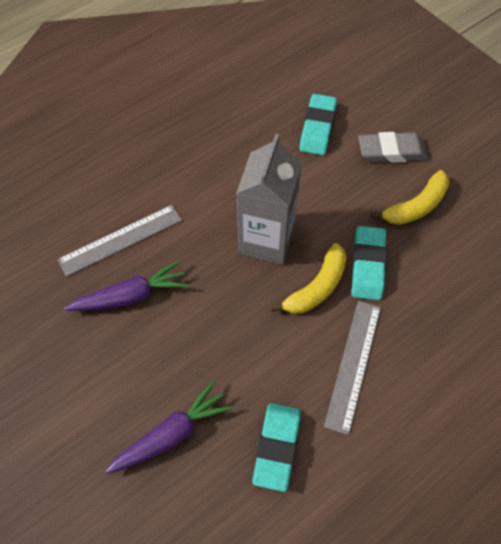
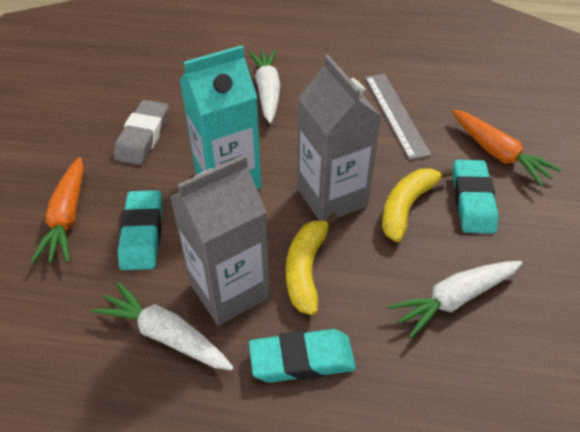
grey carton: [236,134,302,265] = 1 -> [170,155,270,326] [297,55,381,221] = 2
grey ruler: [57,205,182,277] [324,301,381,435] = 2 -> [365,74,431,160] = 1
orange carrot: none = 0 -> [31,157,84,263] [452,109,562,186] = 2
purple carrot: [64,260,189,311] [105,381,233,474] = 2 -> none = 0
turquoise carton: none = 0 -> [179,45,262,189] = 1
white carrot: none = 0 -> [92,282,234,370] [248,49,280,124] [388,261,522,339] = 3

